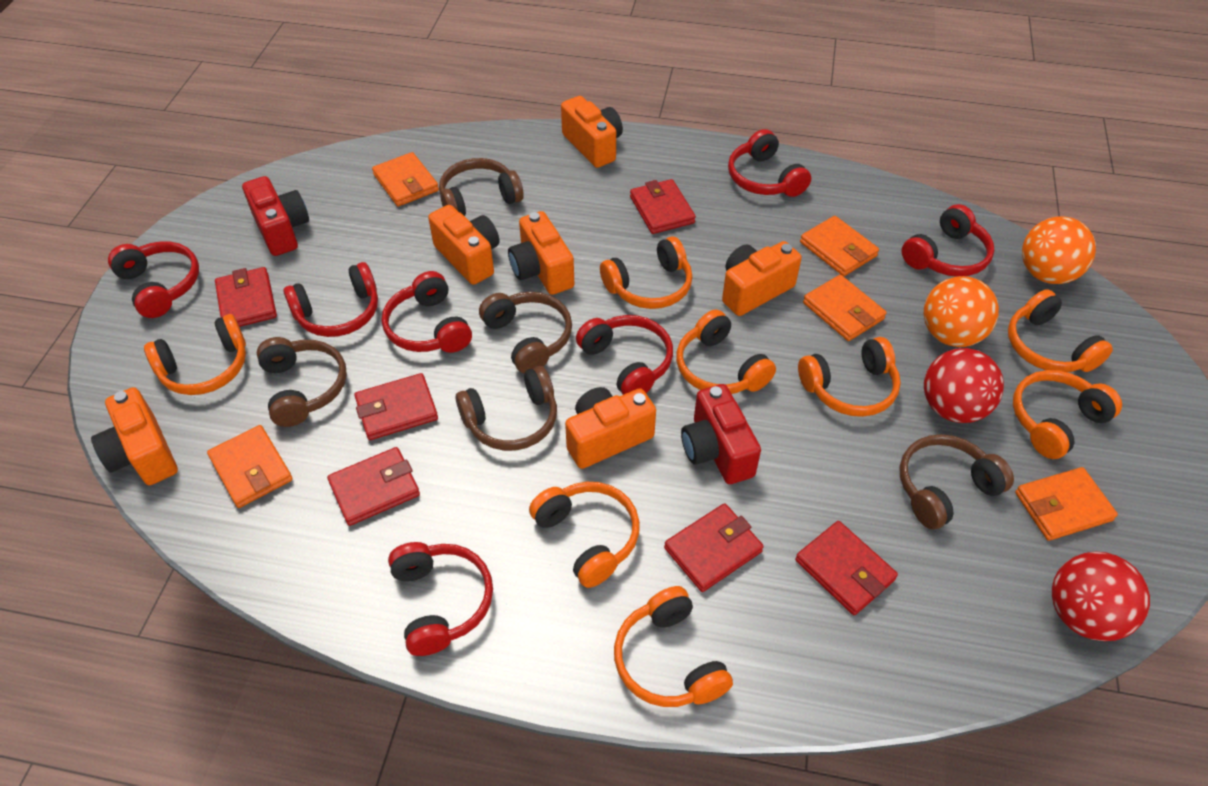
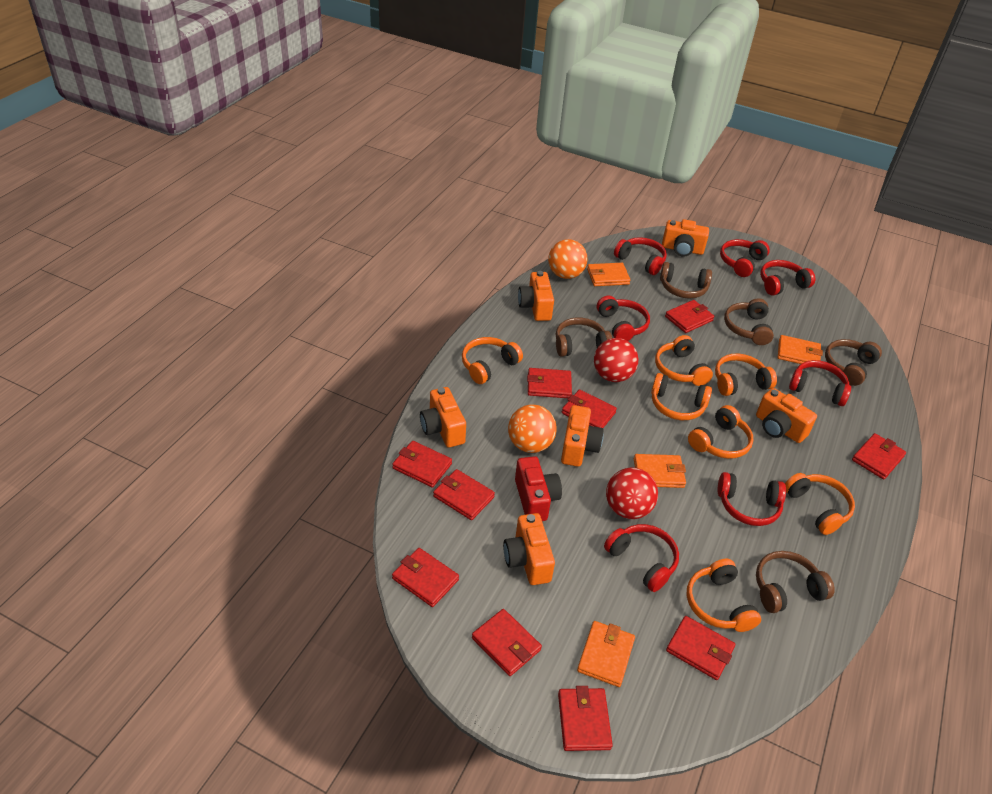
orange headphones: [144,314,246,395] [529,482,640,588] [600,236,692,309] [614,586,733,707] [676,309,776,394] [798,337,901,417] [1008,289,1113,372] [1013,370,1122,459] = 8 -> [462,337,523,384] [651,373,712,420] [655,335,713,386] [687,559,761,632] [688,405,753,459] [715,353,777,396] [785,473,855,535] = 7
orange wallet: [207,425,293,508] [372,152,439,206] [800,216,879,276] [803,275,887,341] [1015,467,1118,541] = 5 -> [577,621,635,687] [587,263,630,286] [634,454,686,488] [778,335,823,364] = 4
red camera: [242,176,309,256] [681,384,761,484] = 2 -> [515,456,562,521] = 1
red wallet: [215,267,277,327] [327,447,420,526] [354,373,438,440] [630,179,696,234] [664,503,764,592] [795,521,898,615] = 6 -> [392,441,452,488] [392,548,459,607] [433,469,495,520] [472,609,542,676] [527,368,572,398] [558,686,613,751] [562,390,617,428] [665,300,714,333] [666,616,735,680] [852,433,906,480] = 10

